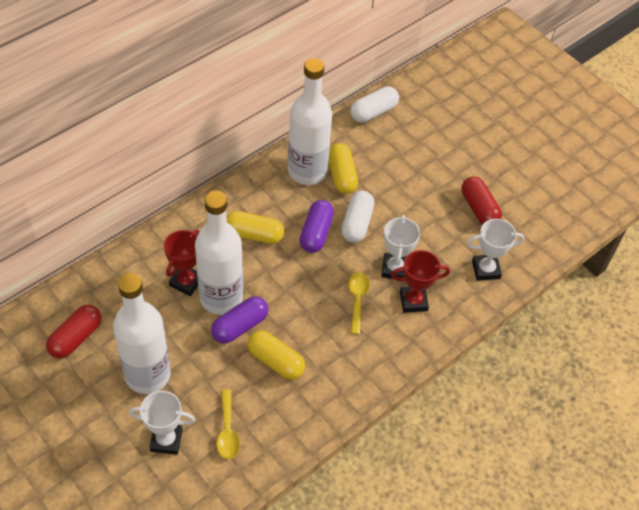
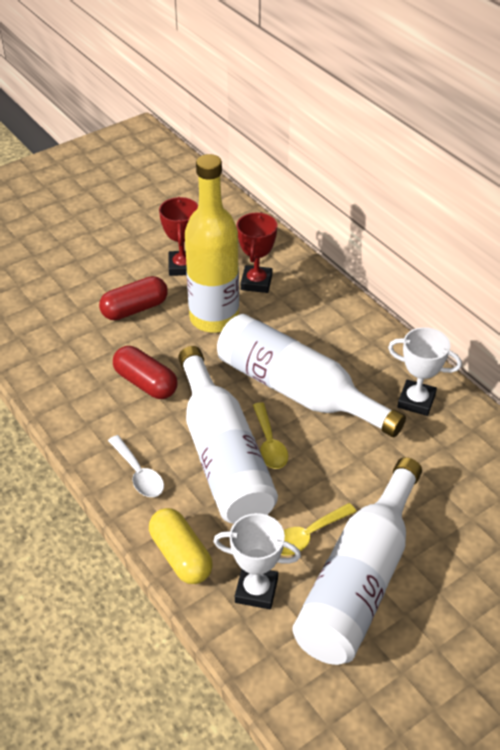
purple capsule: [211,296,269,344] [300,200,334,253] = 2 -> none = 0
white capsule: [341,191,375,243] [350,86,399,123] = 2 -> none = 0
white spoon: none = 0 -> [108,435,164,497] = 1
white trophy: [129,391,195,455] [381,215,420,279] [467,219,524,281] = 3 -> [213,513,301,609] [388,327,462,416] = 2
yellow bottle: none = 0 -> [185,154,239,333] = 1
yellow capsule: [226,211,284,244] [247,330,305,380] [329,143,358,194] = 3 -> [149,508,213,584] = 1

